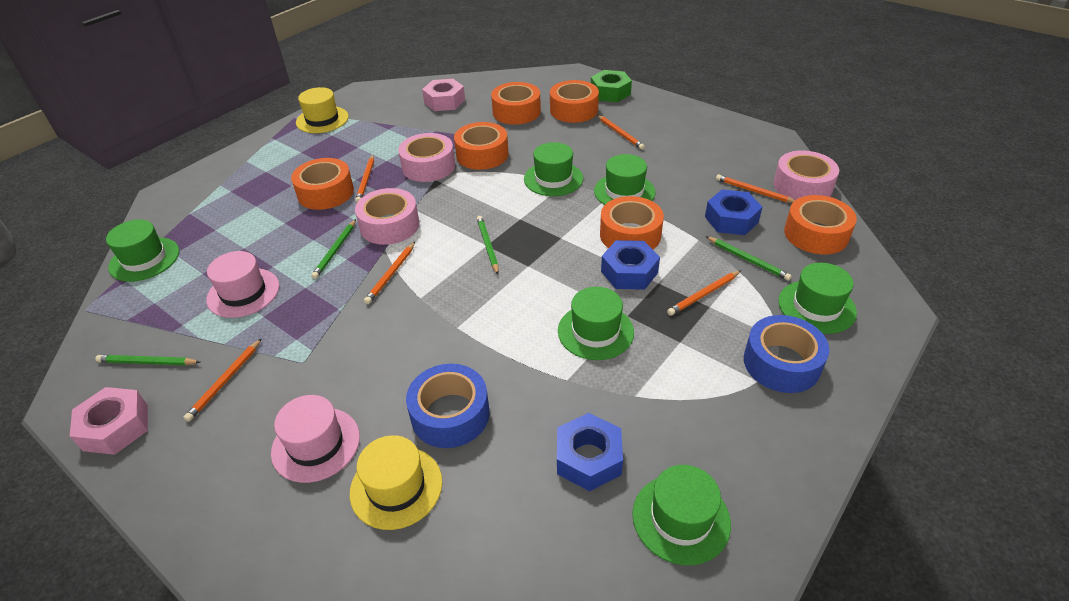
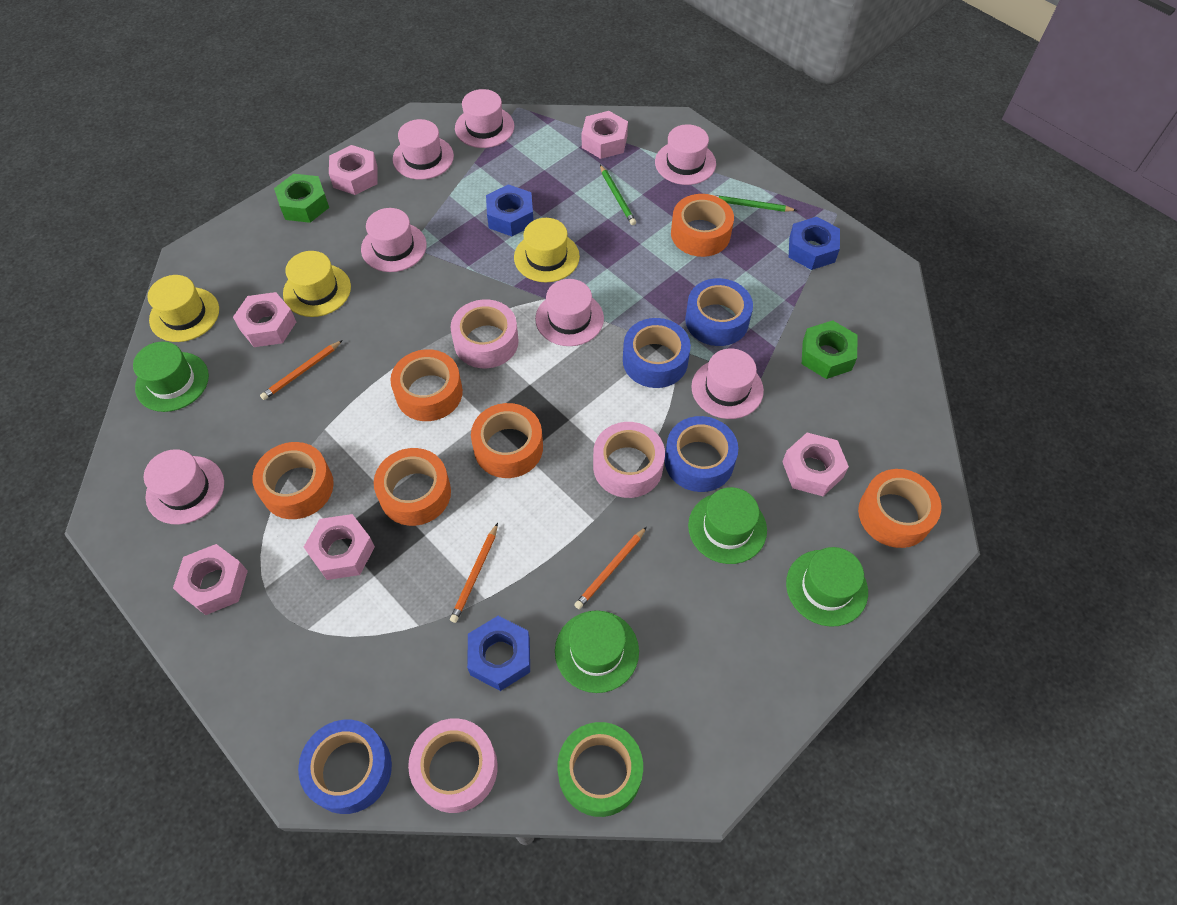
blue tape: [406,364,489,448] [744,315,829,393] = 2 -> [298,720,392,814] [623,318,691,388] [665,416,738,492] [685,278,753,346] = 4
green hat: [106,219,179,282] [524,142,583,196] [558,287,634,360] [594,154,655,205] [632,465,731,565] [778,263,857,334] = 6 -> [133,341,209,412] [555,610,639,693] [688,487,767,564] [786,547,868,627] = 4
green nut: [591,70,632,102] = 1 -> [274,174,329,223] [802,320,858,379] = 2
green pencil: [95,355,200,365] [311,219,356,279] [477,216,499,274] [706,236,792,281] = 4 -> [600,165,636,225] [715,195,797,212] = 2
green tape: none = 0 -> [557,722,643,817] = 1
orange pencil: [184,338,262,422] [355,155,374,202] [364,242,415,304] [597,115,645,150] [667,270,741,316] [716,174,795,203] = 6 -> [260,340,343,400] [450,523,498,623] [574,527,647,609] = 3
pink hat: [206,251,279,318] [271,395,360,483] = 2 -> [144,449,224,525] [361,208,427,272] [393,119,454,180] [455,89,514,148] [535,279,604,346] [655,124,716,185] [691,348,764,419] = 7
pink nut: [70,387,148,455] [422,79,465,111] = 2 -> [173,544,248,615] [233,292,296,347] [304,514,375,580] [329,145,377,195] [582,111,628,159] [782,433,849,496] = 6
yellow hat: [296,87,349,133] [350,435,442,530] = 2 -> [147,275,219,342] [283,251,351,317] [514,218,580,282] = 3

